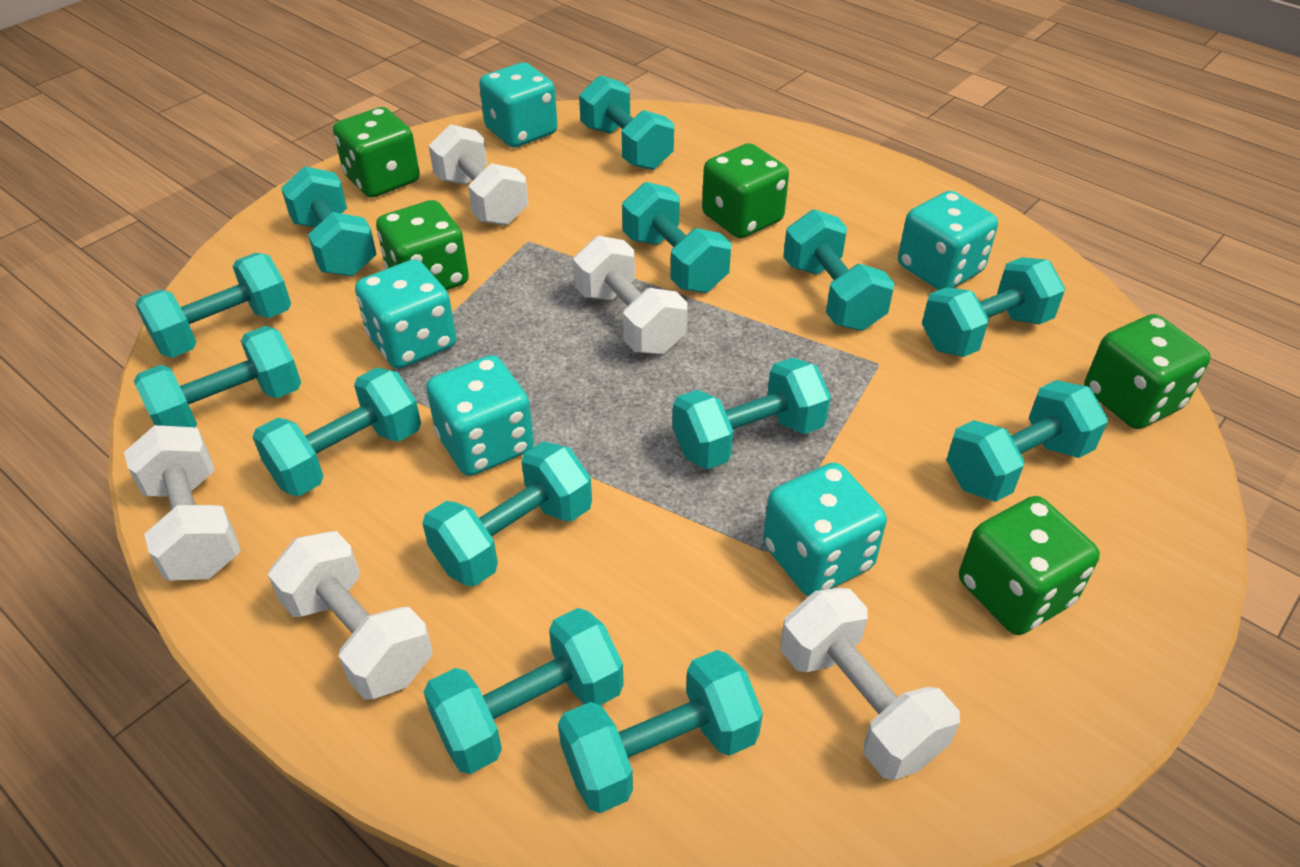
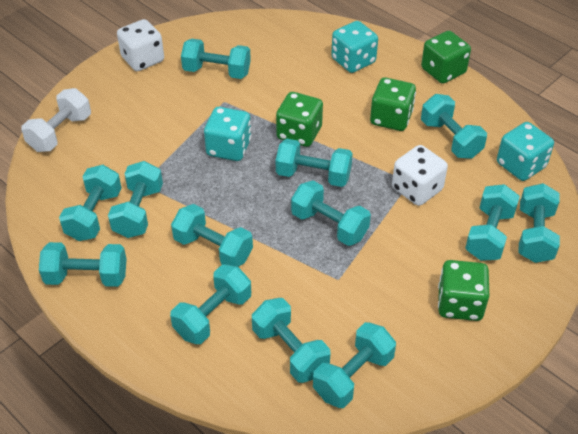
green dice: [333,107,420,198] [376,200,469,290] [702,143,789,238] [959,496,1100,635] [1084,314,1211,429] = 5 -> [276,92,323,147] [370,77,416,131] [421,31,471,84] [438,260,489,321] = 4
turquoise dice: [355,259,456,369] [426,355,534,476] [479,62,557,147] [763,462,887,596] [898,191,998,290] = 5 -> [204,107,251,161] [331,21,378,73] [497,122,554,181] = 3
white dice: none = 0 -> [117,19,164,71] [392,145,448,206] = 2
white dumbbell: [124,425,241,581] [268,531,432,699] [429,124,528,225] [573,236,688,354] [780,588,960,780] = 5 -> [21,88,91,152] = 1

